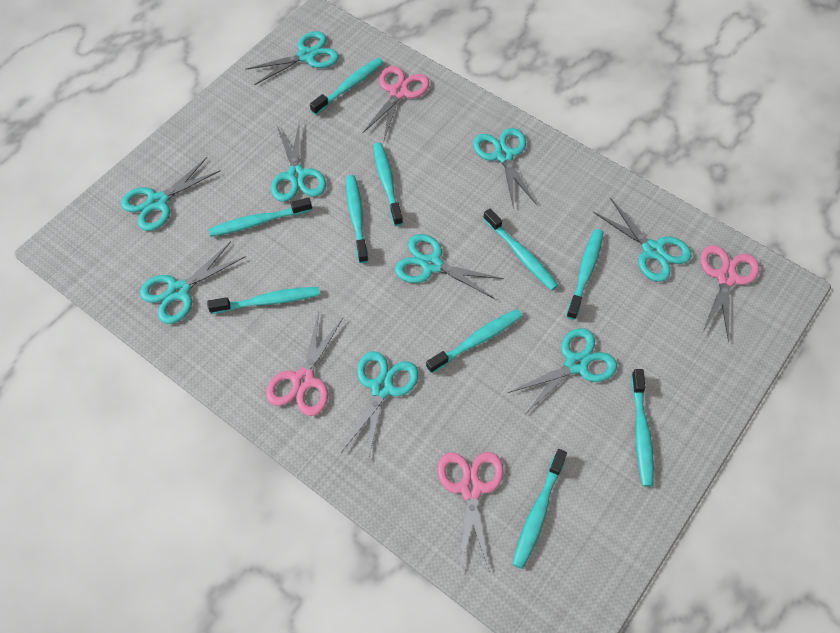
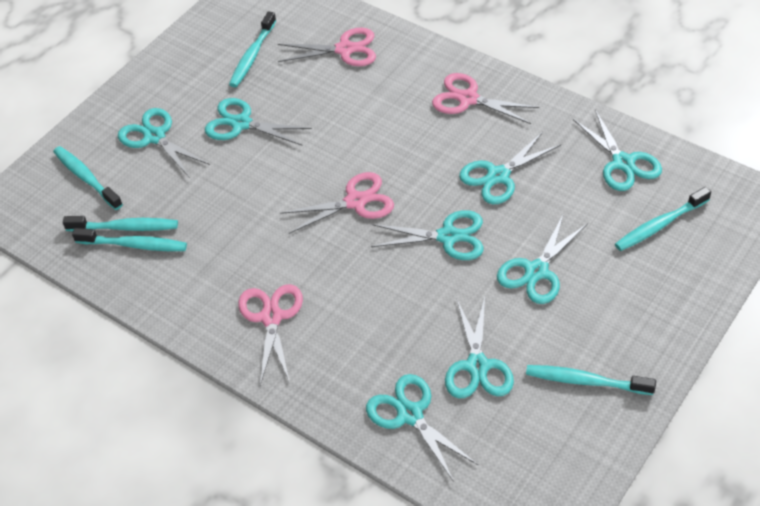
turquoise scissors: [121,157,221,231] [140,241,246,324] [245,31,339,85] [271,121,326,202] [341,351,419,460] [395,234,504,298] [473,128,537,209] [508,328,617,414] [593,198,692,282] = 9 -> [118,108,210,178] [205,98,312,145] [366,374,478,482] [371,210,483,260] [445,297,514,398] [459,132,561,204] [497,213,588,304] [573,110,662,191] = 8
turquoise toothbrush: [207,287,320,314] [208,197,312,237] [310,58,384,115] [346,175,368,263] [373,142,403,226] [426,309,522,373] [483,209,558,290] [513,449,567,569] [566,229,603,320] [631,369,654,487] = 10 -> [53,146,123,210] [63,216,178,231] [72,228,187,251] [229,11,276,87] [526,365,656,395] [615,187,711,251] = 6

